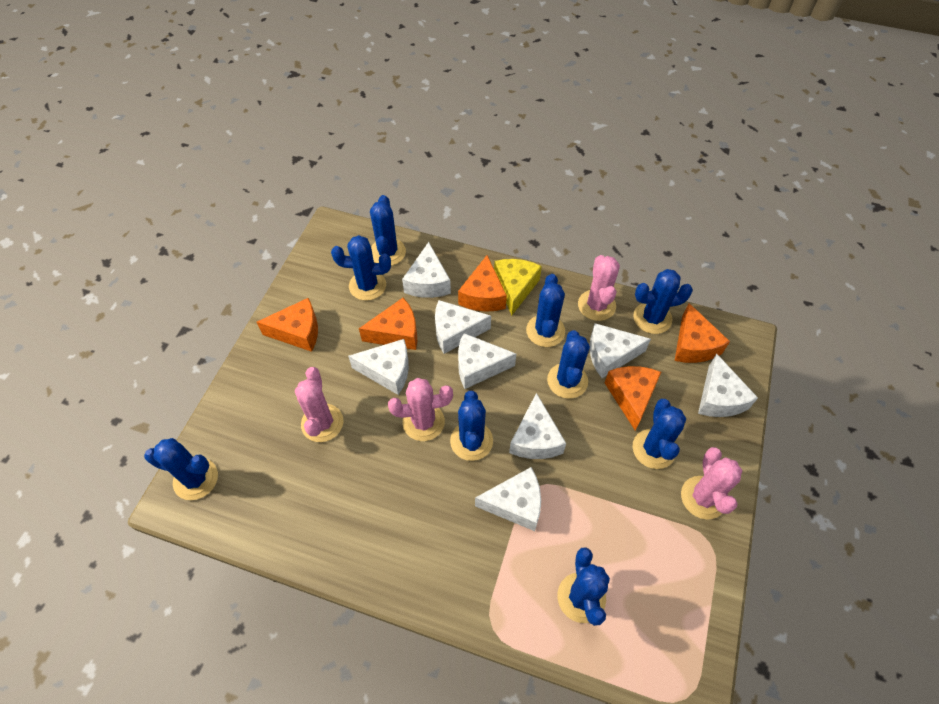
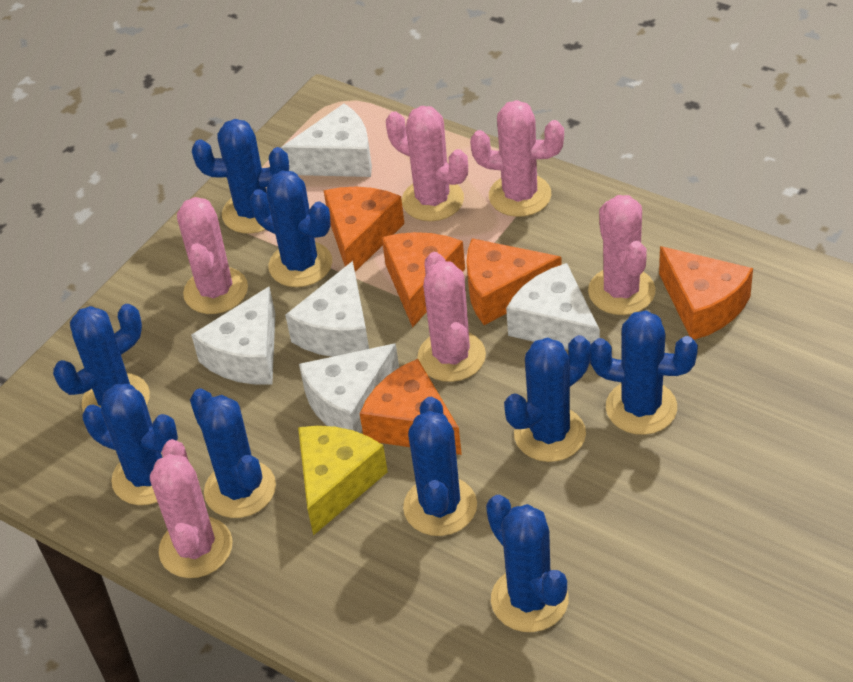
pink cactus: [295,367,344,442] [388,378,453,441] [578,255,620,321] [681,447,742,520] = 4 -> [150,439,233,578] [177,197,248,314] [386,106,468,221] [417,252,486,382] [470,100,564,217] [588,195,655,315] = 6
white cheese: [348,339,409,395] [402,242,451,298] [435,300,491,354] [458,333,516,389] [475,467,541,531] [509,393,566,459] [589,323,651,378] [698,353,758,417] = 8 -> [191,286,275,385] [281,103,372,177] [285,261,369,357] [299,343,399,433] [506,263,600,350] = 5

